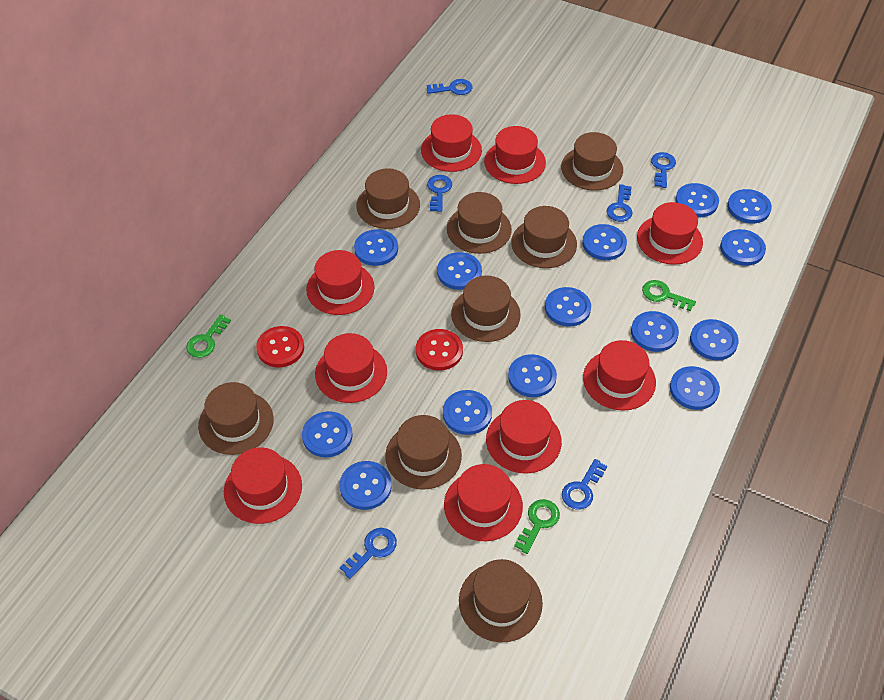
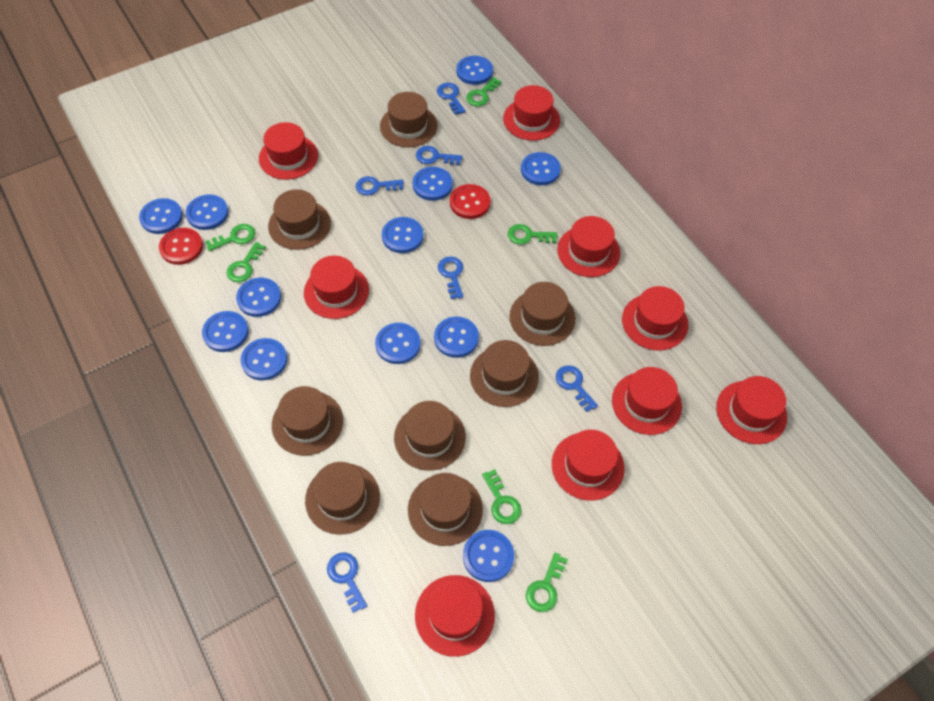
blue button: [302,411,353,457] [340,461,392,510] [354,229,398,266] [437,252,482,290] [443,390,492,435] [508,354,557,397] [545,287,591,327] [582,224,627,260] [631,311,679,352] [670,366,720,410] [675,183,719,217] [690,319,739,360] [720,229,766,266] [727,189,772,224] = 14 -> [139,198,183,234] [186,194,228,230] [202,311,248,352] [236,278,281,317] [240,338,288,380] [375,323,420,364] [382,217,424,253] [413,167,453,201] [434,317,479,358] [456,56,493,85] [463,530,514,582] [521,152,561,185] = 12
green key: [186,314,231,358] [514,499,560,554] [642,280,696,311] = 3 -> [205,224,256,251] [227,242,266,282] [466,77,501,106] [482,469,522,524] [508,224,557,245] [526,552,568,612] = 6

